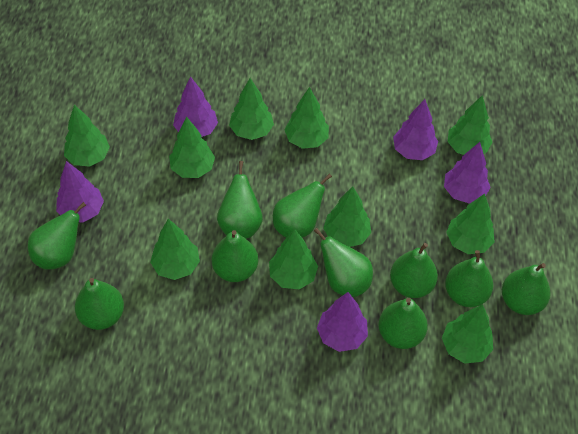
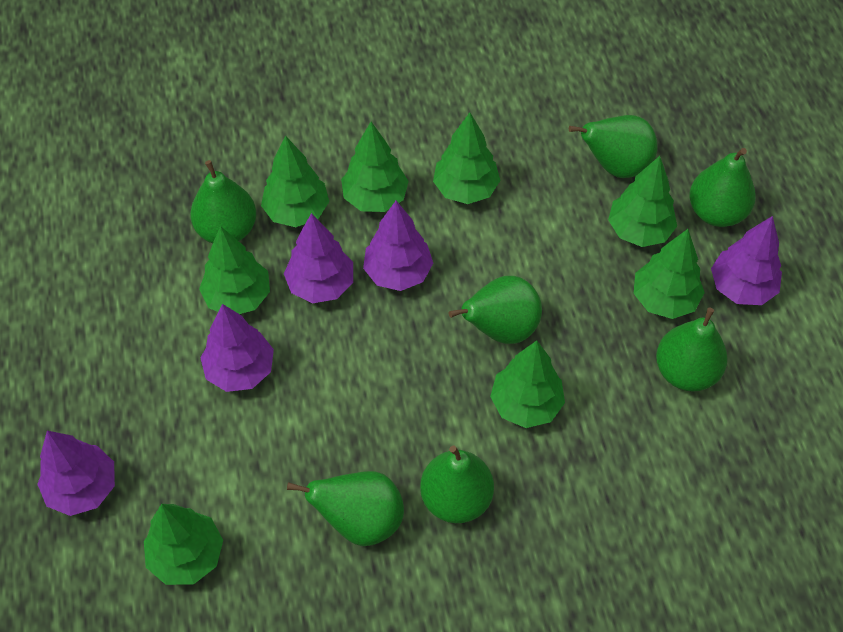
green pear: [28,202,86,270] [75,278,124,330] [211,230,258,282] [217,161,263,239] [273,173,332,238] [314,228,373,297] [378,298,428,349] [390,243,438,298] [445,250,493,307] [502,263,551,315] = 10 -> [190,160,256,243] [287,471,404,546] [420,446,494,523] [448,276,542,344] [569,115,657,178] [656,307,728,392] [689,148,756,227] = 7
green tree: [64,105,110,167] [150,219,200,280] [169,117,215,178] [229,78,274,140] [269,229,318,289] [284,87,329,149] [323,186,371,247] [442,304,493,364] [446,194,494,254] [448,95,492,155] = 10 -> [144,504,223,585] [199,226,270,314] [261,135,329,227] [341,122,409,212] [433,113,501,204] [490,341,565,428] [608,156,677,247] [634,229,705,319] = 8

